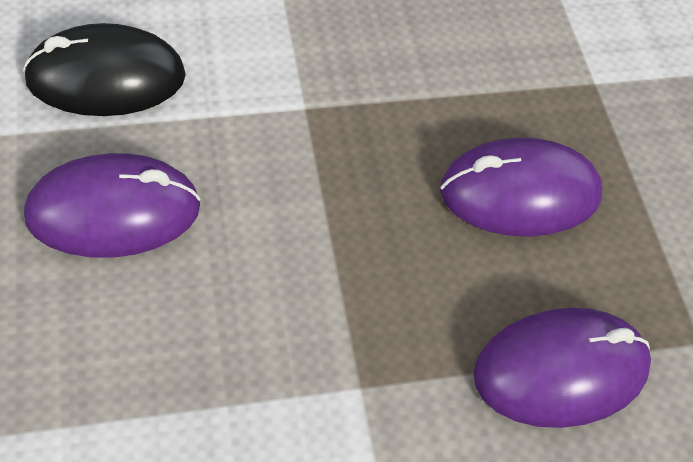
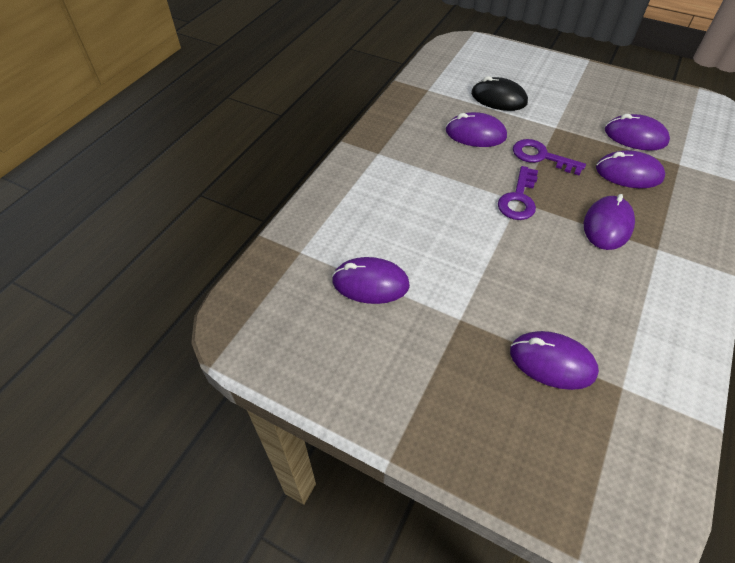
purple key: none = 0 -> [498,166,538,220] [513,139,586,176] = 2
purple mouse: [24,153,201,258] [440,138,602,237] [473,308,651,428] = 3 -> [332,257,410,304] [446,112,507,147] [510,331,599,390] [584,194,635,250] [596,150,665,188] [605,114,670,151] = 6

